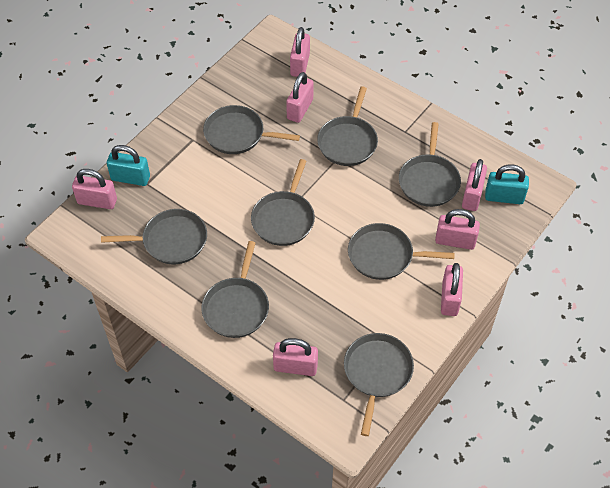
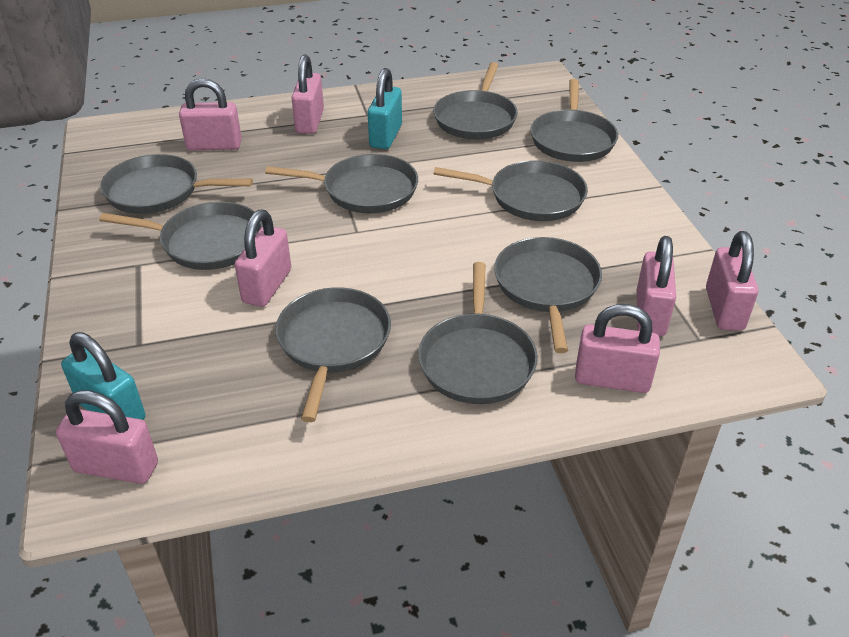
grey pan: [101,209,207,264] [201,241,269,338] [203,105,300,154] [251,159,315,246] [317,86,378,166] [344,333,414,436] [348,223,455,280] [399,122,461,207] = 8 -> [99,202,263,270] [100,154,253,214] [265,154,418,213] [275,287,391,422] [418,262,538,404] [433,62,518,139] [434,160,588,221] [494,237,602,353] [531,79,618,162] = 9

